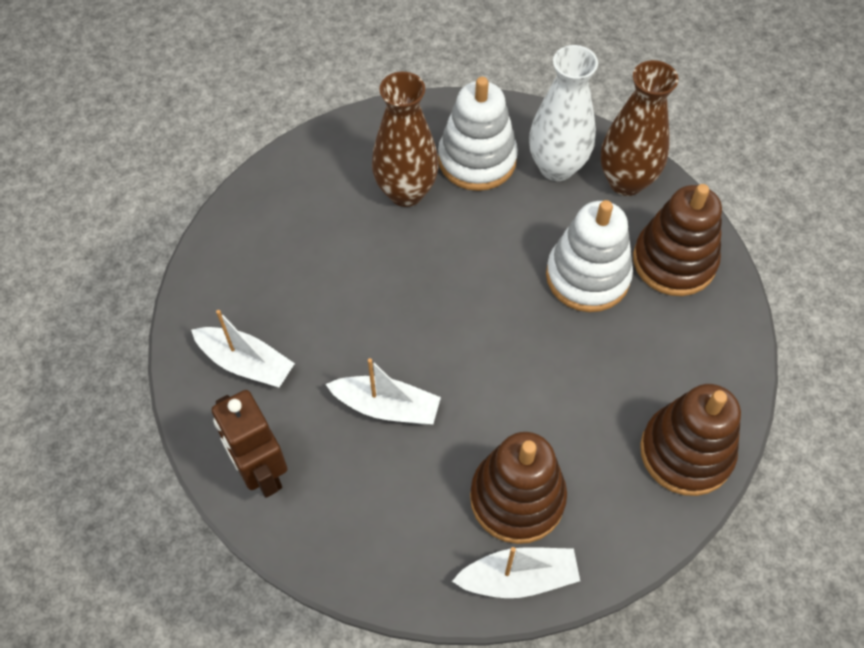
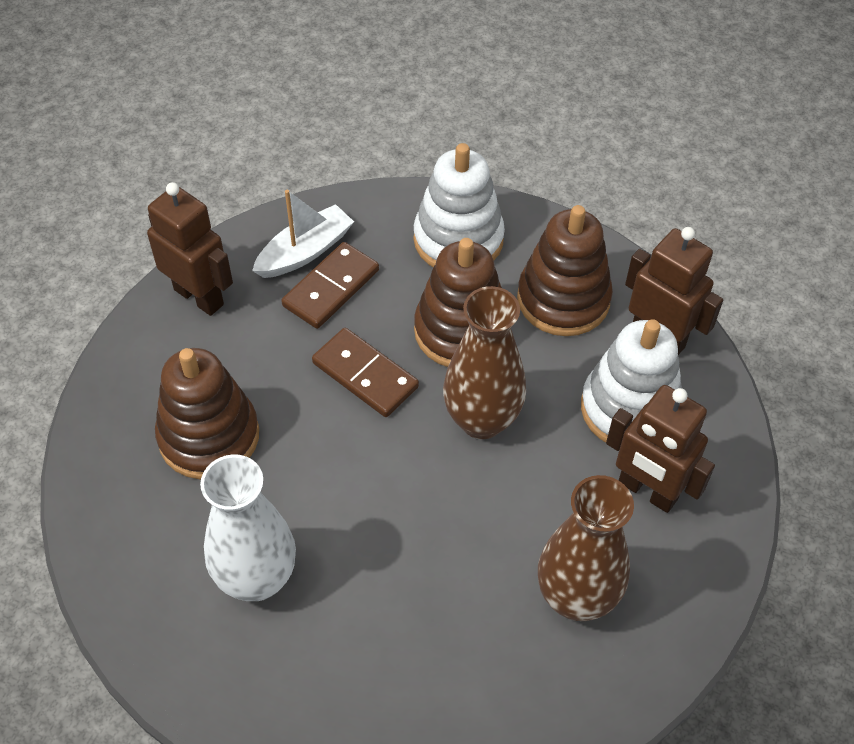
brown domino: none = 0 -> [281,242,379,329] [312,328,419,417] = 2
brown robot: [212,390,288,498] = 1 -> [147,182,233,316] [606,385,715,513] [625,227,723,355] = 3
white boat: [191,310,295,387] [326,358,441,425] [452,547,580,598] = 3 -> [252,190,354,278] = 1

